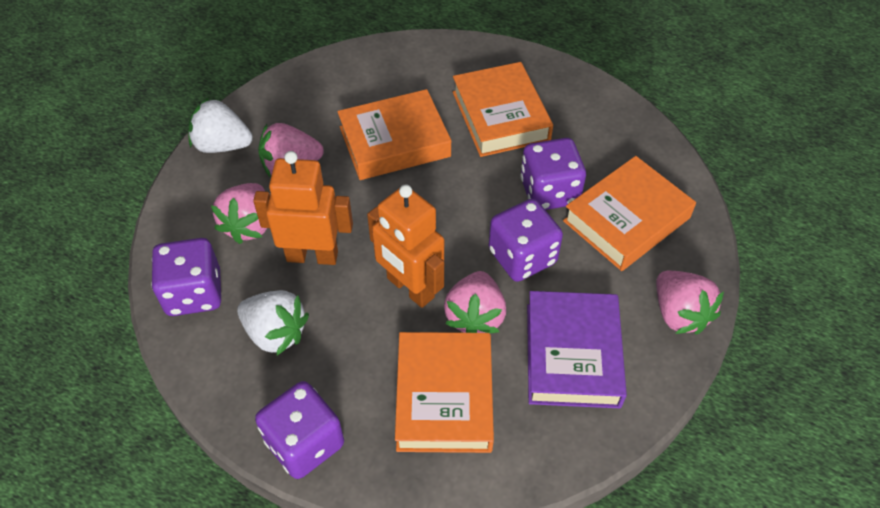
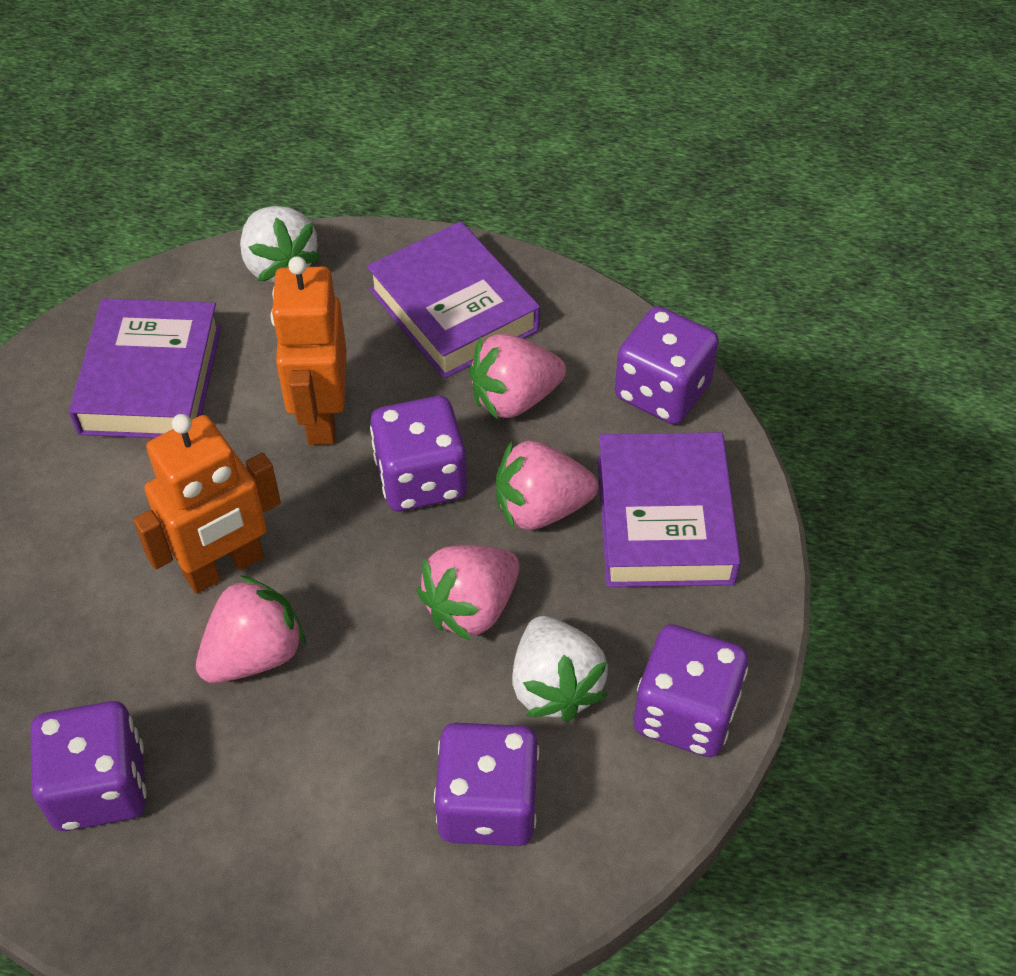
orange book: [337,89,451,180] [395,332,494,453] [453,62,553,157] [563,156,696,271] = 4 -> none = 0
purple book: [527,291,627,408] = 1 -> [69,298,221,438] [367,221,540,379] [597,432,741,587] = 3
purple dice: [151,238,221,316] [255,381,344,479] [488,199,563,282] [520,138,586,210] = 4 -> [31,701,147,831] [370,396,467,511] [434,723,539,846] [615,306,719,425] [634,625,748,757] = 5

